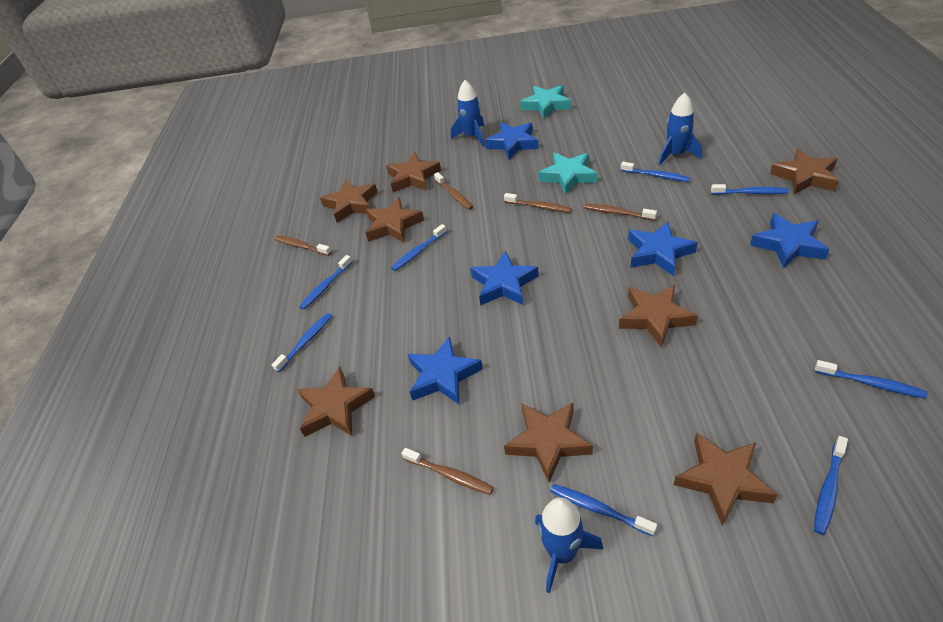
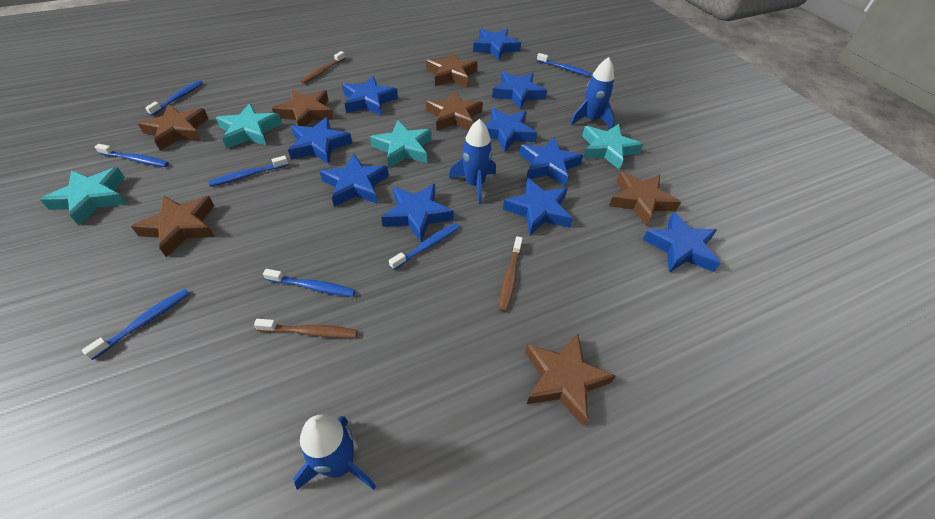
blue star: [407,336,483,405] [470,251,539,305] [485,122,539,159] [628,221,698,276] [750,213,830,269] = 5 -> [288,117,352,164] [320,154,389,207] [342,76,398,116] [381,184,454,242] [473,29,521,60] [484,108,537,152] [492,71,547,110] [503,178,573,235] [519,137,583,187] [643,212,721,273] = 10
blue toothbrush: [272,313,332,372] [299,255,352,310] [391,224,447,271] [550,484,657,536] [621,162,690,182] [711,184,789,195] [814,436,848,535] [815,360,928,398] = 8 -> [82,289,190,360] [95,144,169,167] [145,80,203,116] [208,155,288,187] [263,269,356,297] [389,223,460,270] [537,53,591,77] = 7
brown star: [297,367,375,437] [320,180,378,223] [366,197,424,243] [386,153,441,193] [504,403,593,483] [619,285,698,348] [674,432,778,526] [770,149,839,194] = 8 -> [131,196,215,258] [138,104,209,151] [272,89,334,127] [426,52,478,87] [426,91,483,131] [525,333,616,426] [609,171,681,226] = 7
brown toothbrush: [274,236,331,256] [401,448,494,495] [434,172,473,210] [504,193,572,213] [584,203,657,221] = 5 -> [254,319,358,338] [301,51,345,84] [499,236,523,312] = 3
turquoise star: [520,85,571,119] [538,153,598,195] = 2 -> [40,167,126,225] [216,103,282,148] [370,120,432,168] [582,124,643,170] = 4

